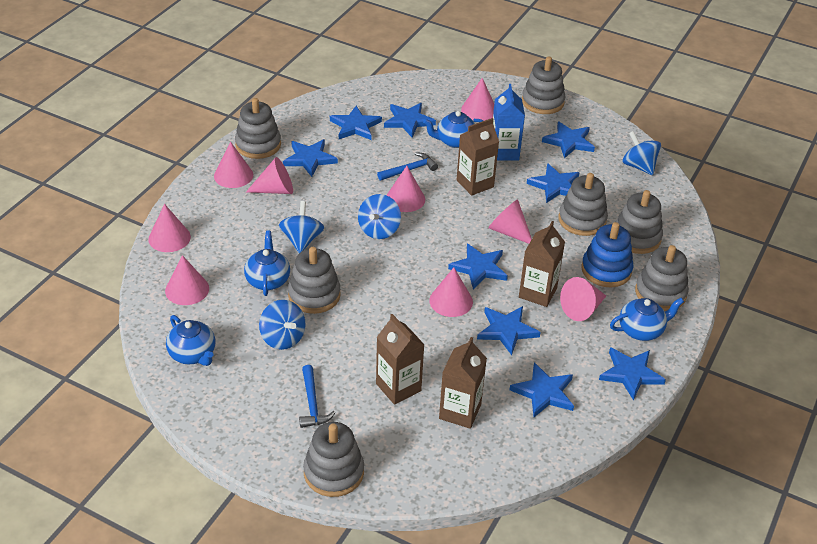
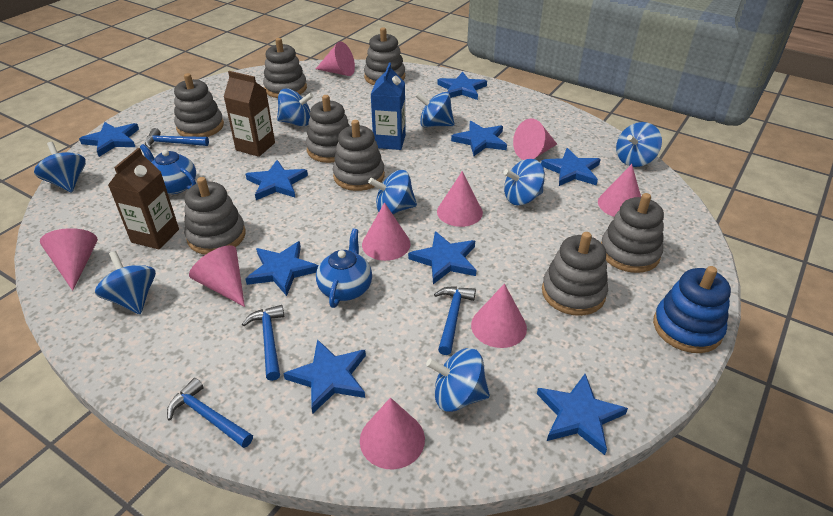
blue hammer: [299,365,335,428] [377,152,438,181] = 2 -> [145,128,209,149] [167,378,253,448] [242,305,284,381] [434,286,476,355] = 4
blue spinning top: [259,300,306,350] [279,201,324,253] [358,194,401,239] [622,131,661,175] = 4 -> [34,142,86,193] [95,251,156,314] [277,89,313,126] [368,170,417,214] [415,92,455,127] [426,348,490,412] [503,159,545,205] [616,122,662,167] = 8
blue teapot: [166,315,215,366] [244,231,290,296] [423,111,484,148] [610,298,684,341] = 4 -> [140,144,196,194] [316,229,372,308] = 2
brown carton: [376,314,425,405] [439,337,487,429] [457,118,499,196] [519,221,565,307] = 4 -> [108,148,179,249] [224,71,275,157] = 2
grey stacking toy: [235,98,281,159] [288,247,341,314] [303,422,364,497] [522,56,566,114] [558,173,608,236] [616,190,663,254] [635,245,689,311] = 7 -> [174,73,224,137] [184,177,246,255] [263,38,307,98] [306,95,350,163] [333,120,385,191] [364,27,405,85] [542,232,608,316] [601,193,664,273] = 8

